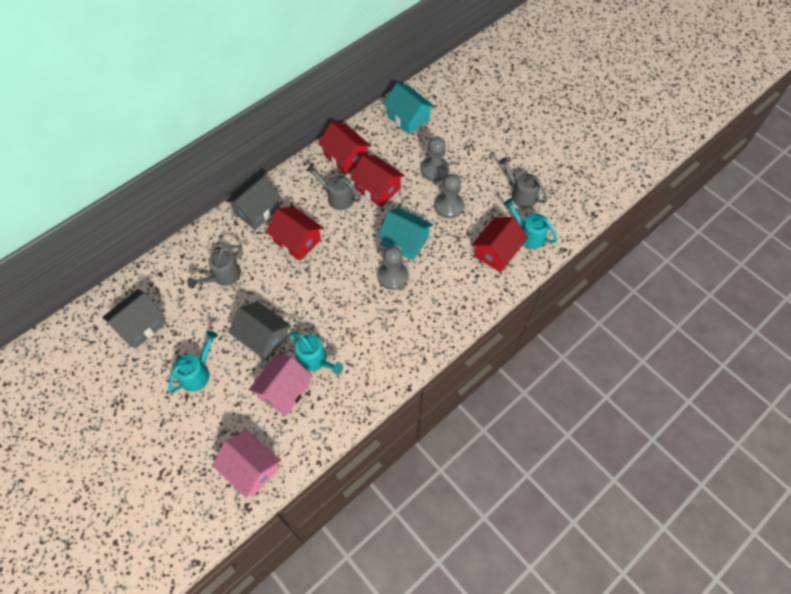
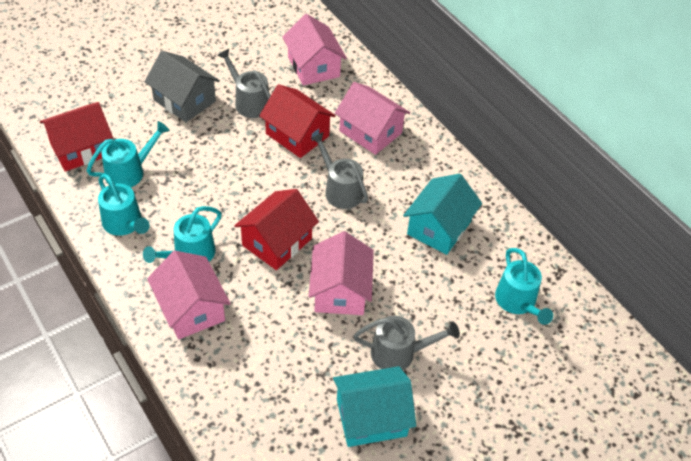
grey house: [102,289,166,349] [226,176,281,230] [228,301,290,361] = 3 -> [145,51,220,122] = 1
grey pawn: [378,246,408,290] [421,137,449,181] [435,174,464,218] = 3 -> none = 0
pink house: [212,430,281,498] [249,354,313,416] = 2 -> [147,251,231,339] [282,14,347,86] [309,231,374,315] [335,82,410,155] = 4
red house: [266,206,323,261] [318,122,371,175] [350,155,405,207] [472,217,528,273] = 4 -> [40,102,113,172] [234,189,319,270] [259,84,336,158] = 3
turquoise watering can: [168,331,218,394] [289,332,343,375] [503,198,558,249] = 3 -> [87,121,170,188] [98,174,150,236] [143,206,222,263] [495,248,553,325] = 4

